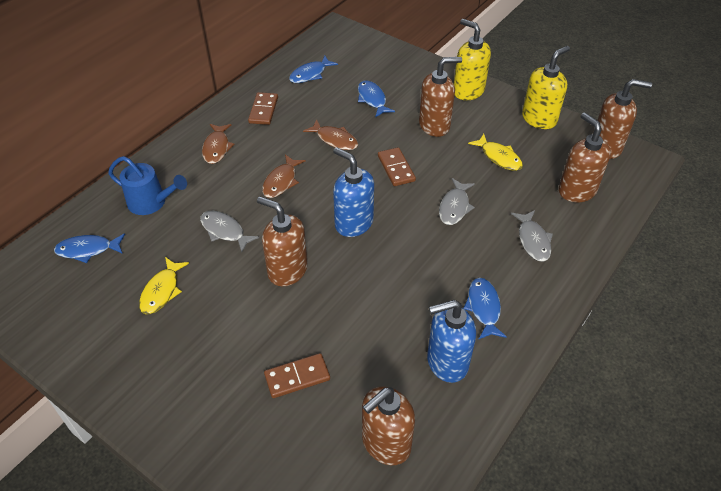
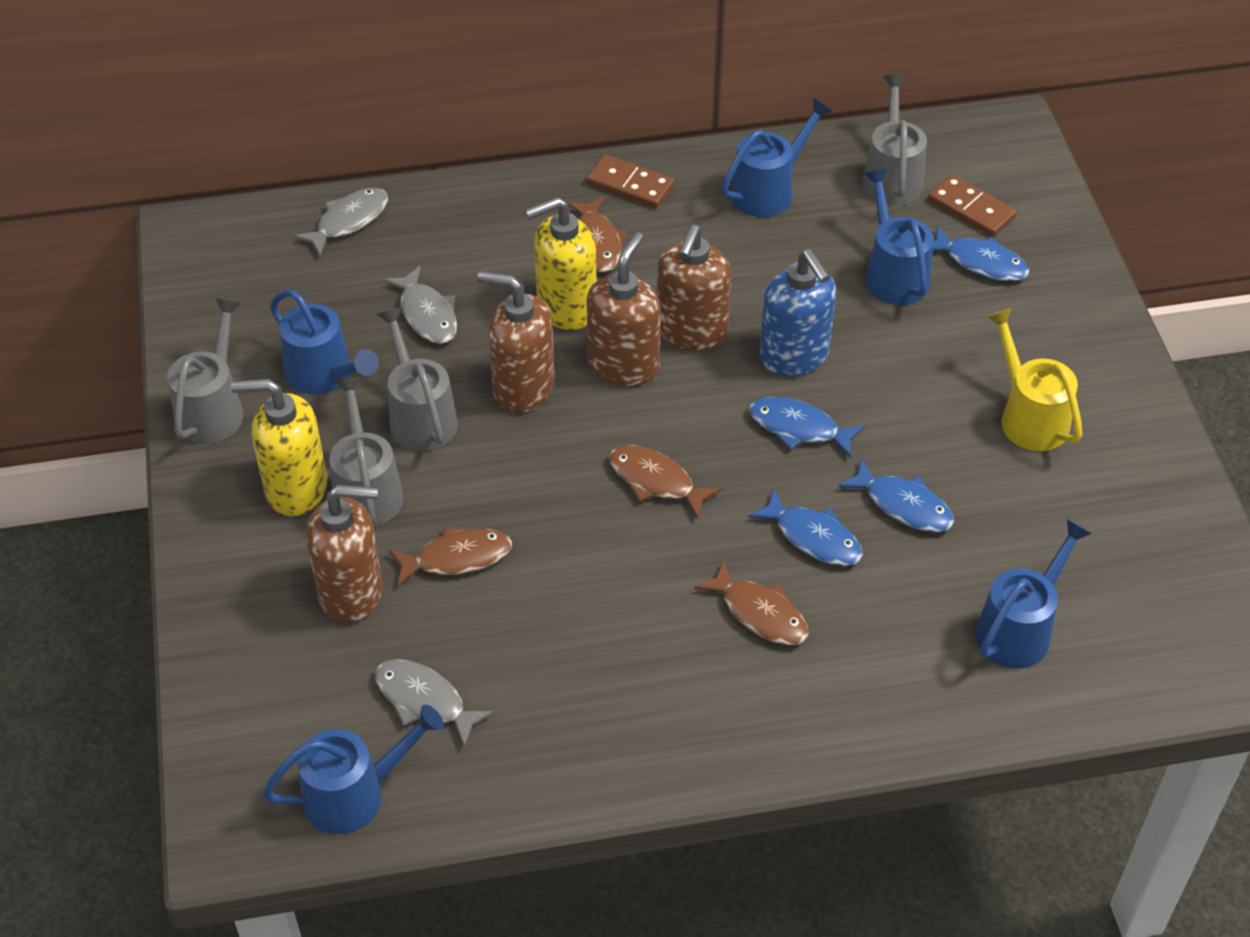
blue soap dispenser: [333,147,374,237] [427,300,476,383] = 2 -> [759,249,836,377] = 1
blue watering can: [108,156,187,215] = 1 -> [263,705,444,834] [270,289,379,394] [721,98,833,217] [864,168,934,305] [975,519,1092,669] = 5
brown domino: [248,92,278,125] [264,353,330,398] [378,147,416,186] = 3 -> [586,154,674,208] [928,174,1017,237] = 2
brown fish: [202,124,235,164] [262,154,306,198] [303,119,358,150] = 3 -> [389,526,512,587] [567,196,628,272] [609,445,722,519] [694,560,809,645] = 4
brown soap dispenser: [257,197,308,286] [362,387,415,465] [419,57,462,137] [559,113,611,202] [593,79,652,159] = 5 -> [306,485,383,623] [477,271,555,413] [586,232,661,386] [657,225,731,351] = 4
grey watering can: none = 0 -> [167,298,243,444] [330,376,403,527] [376,307,458,452] [862,74,927,206] = 4
yellow fish: [139,257,189,314] [468,134,523,171] = 2 -> none = 0
yellow watering can: none = 0 -> [987,308,1082,451] = 1

